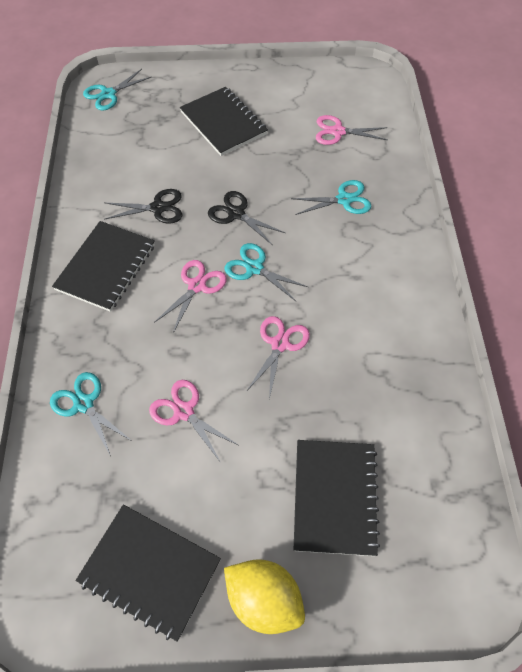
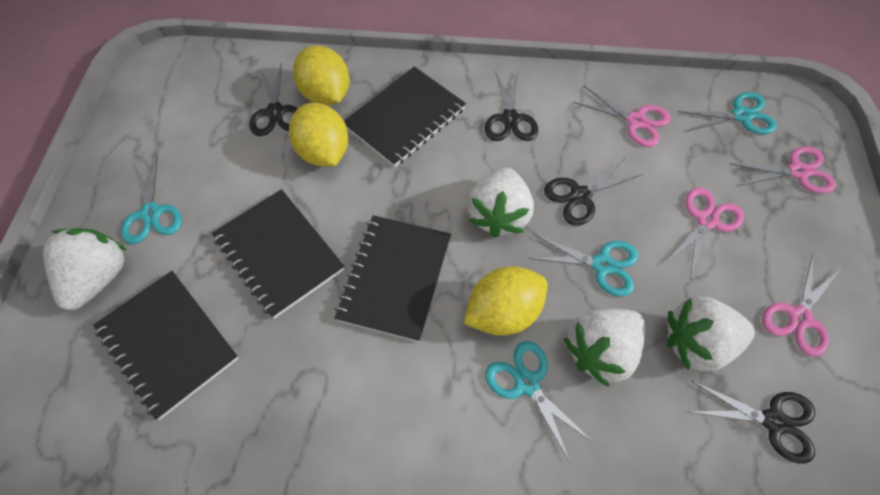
black scissors: [105,189,182,224] [208,191,285,245] = 2 -> [249,63,298,136] [485,71,538,141] [544,156,643,226] [691,381,815,464] = 4
white strawberry: none = 0 -> [43,228,126,310] [467,167,534,238] [564,309,645,387] [667,296,755,372] = 4
yellow lemon: [224,559,305,634] = 1 -> [289,103,348,167] [293,45,349,105] [464,266,548,336] = 3

